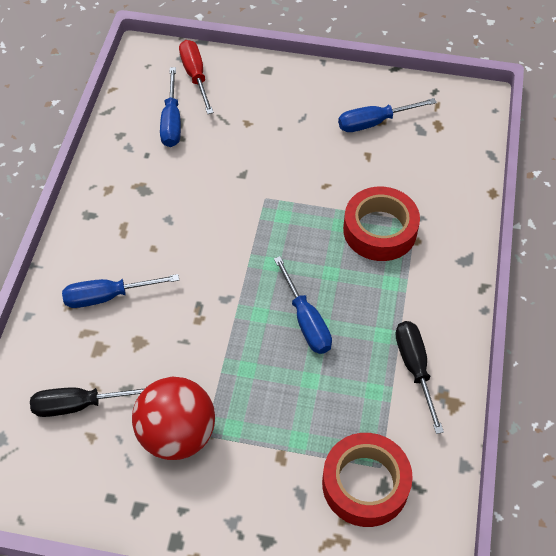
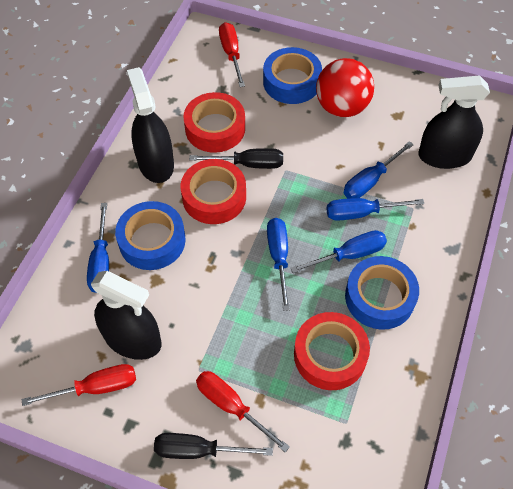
black spray bottle: none = 0 -> [91,271,161,360] [127,67,174,183] [418,76,490,169] = 3
blue screwdriver: [62,274,179,308] [160,67,181,147] [274,256,332,354] [338,98,437,132] = 4 -> [87,203,109,293] [267,218,290,311] [290,230,387,273] [326,198,424,221] [344,141,414,198] = 5
blue tape: none = 0 -> [115,201,186,270] [263,47,322,104] [345,256,419,330] = 3
red screwdriver: [179,40,214,114] = 1 -> [22,364,136,406] [196,371,290,453] [219,22,245,87] = 3
red tape: [322,433,413,527] [343,187,420,261] = 2 -> [181,159,246,224] [183,92,245,153] [294,312,370,390] = 3

